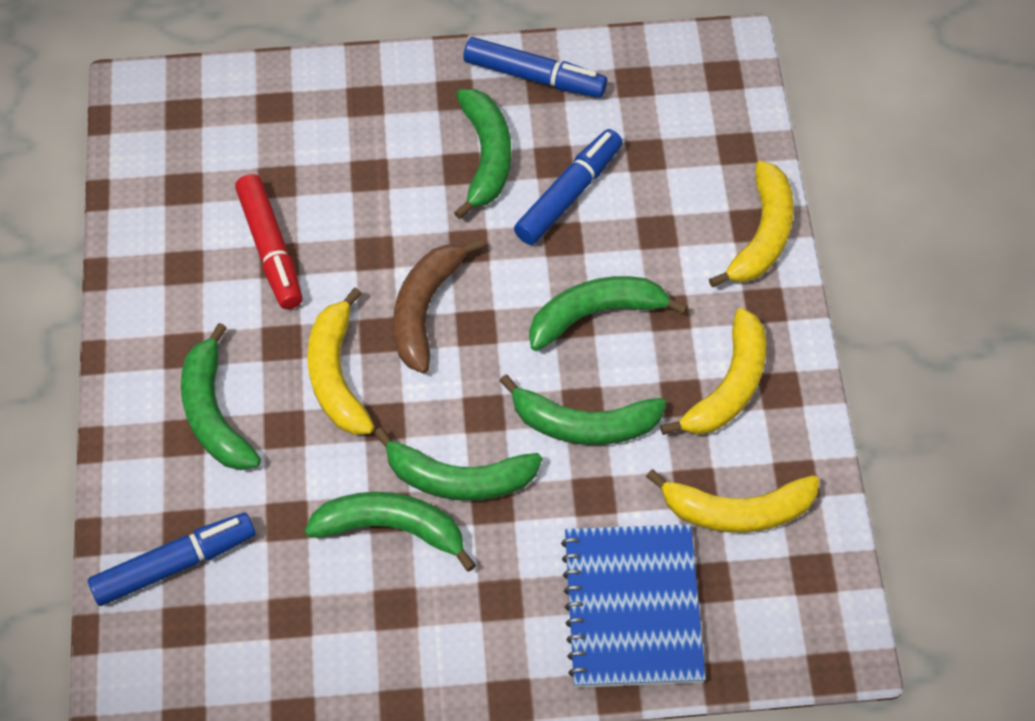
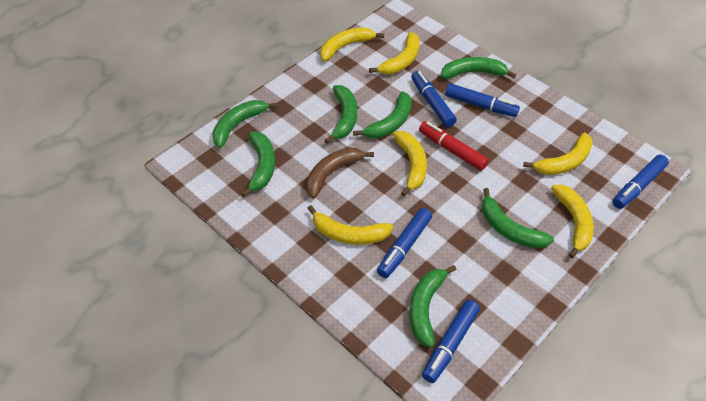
blue marker: [88,513,255,606] [463,37,607,98] [514,129,623,245] = 3 -> [377,208,432,278] [411,71,457,127] [422,300,480,383] [445,83,520,117] [613,155,669,209] = 5
blue notebook: [561,524,706,688] = 1 -> none = 0
green banana: [181,323,261,470] [305,492,476,572] [374,427,542,501] [454,89,511,219] [500,374,666,445] [529,276,688,351] = 6 -> [212,100,277,148] [241,132,275,197] [325,85,357,143] [353,91,412,138] [409,265,456,348] [441,57,516,79] [482,188,554,249] = 7
yellow banana: [307,288,375,435] [646,469,819,533] [660,308,766,435] [709,161,794,287] = 4 -> [307,205,393,245] [320,27,384,61] [369,32,420,74] [392,131,427,196] [523,132,593,175] [551,185,594,258] = 6

